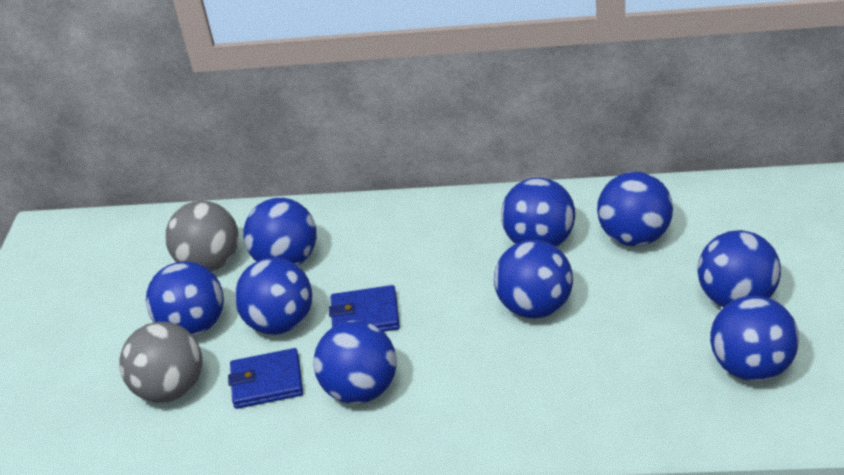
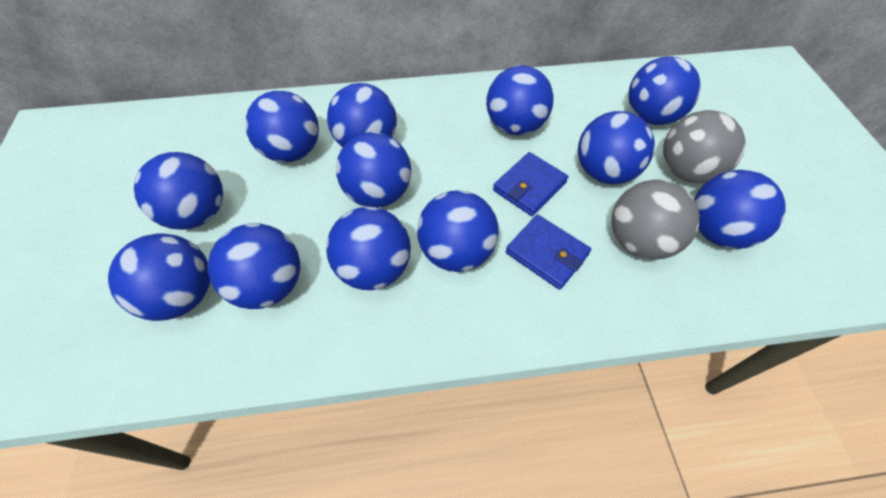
blue ball: [146,261,224,337] [235,257,312,335] [243,198,316,266] [314,321,396,404] [494,240,573,319] [501,178,575,247] [597,172,673,246] [698,230,781,307] [710,296,799,381] = 9 -> [108,234,210,321] [134,152,223,230] [208,224,300,309] [245,90,319,163] [326,207,411,290] [327,83,397,147] [336,132,411,208] [417,190,499,272] [486,66,554,135] [578,111,655,185] [629,56,701,125] [694,170,786,249] = 12

